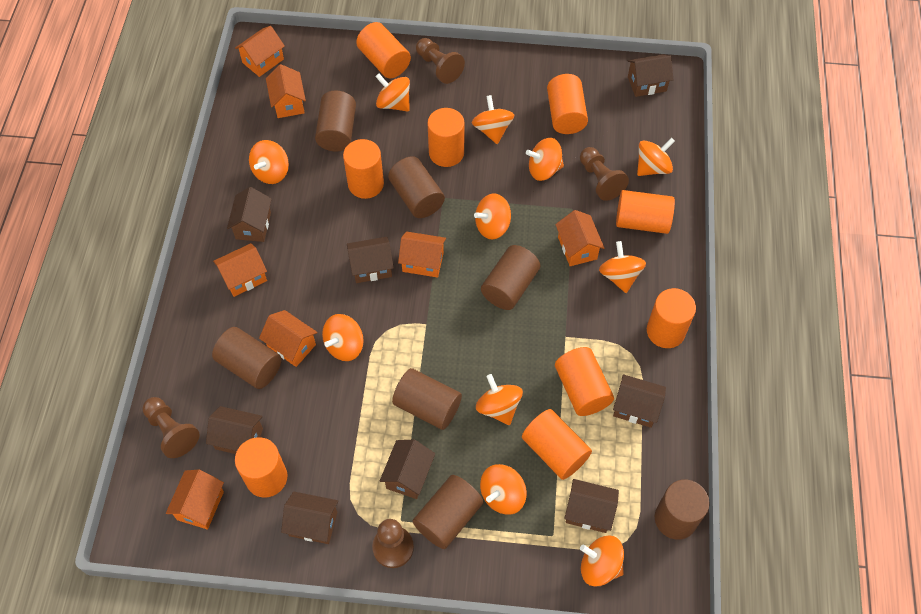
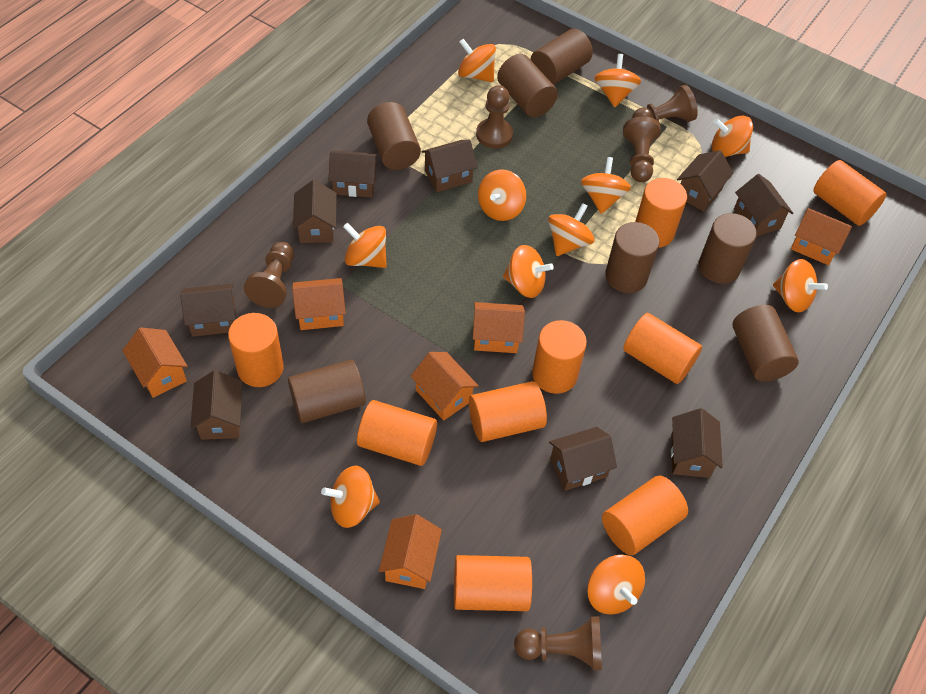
brown house: [206,406,263,454] [227,187,272,242] [281,491,338,544] [347,237,394,283] [380,439,435,499] [564,479,619,533] [613,374,666,428] [628,54,673,97] = 8 -> [180,284,236,337] [190,370,243,440] [293,180,337,243] [329,150,378,198] [421,140,477,192] [549,427,617,491] [671,408,723,478] [677,150,733,212] [734,174,793,237] = 9
brown pawn: [142,397,200,458] [372,519,414,568] [416,38,465,84] [580,147,629,201] = 4 -> [244,242,294,308] [476,85,513,149] [514,617,602,670] [623,116,661,182] [632,85,698,122] = 5
orange house: [166,470,224,529] [213,243,267,297] [235,26,285,77] [259,310,317,367] [266,64,306,118] [398,231,446,278] [555,210,604,266] = 7 -> [122,327,187,398] [292,278,346,330] [379,514,442,589] [410,352,479,421] [473,302,525,353] [791,208,852,265] = 6

